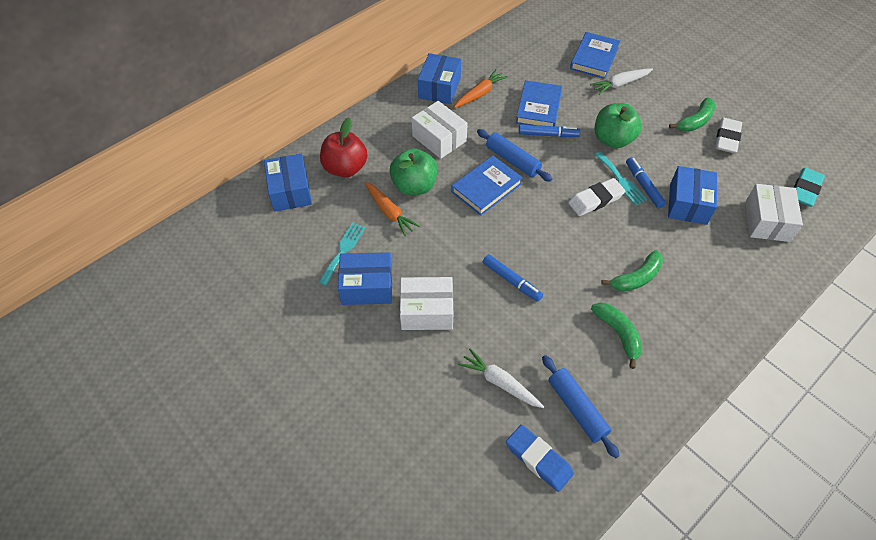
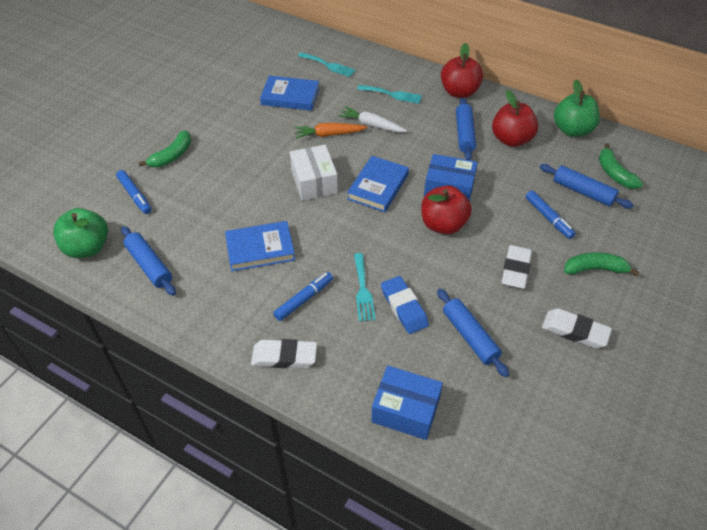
blue box: [264,154,312,212] [338,252,392,305] [418,53,461,104] [668,166,717,225] = 4 -> [371,366,443,440] [424,154,478,202] = 2
blue rolling pin: [477,129,552,182] [542,355,620,458] = 2 -> [121,226,176,296] [437,289,509,377] [456,98,476,160] [540,164,634,209] = 4
orange carrot: [364,182,420,236] [454,69,508,108] = 2 -> [295,123,367,139] = 1
red apple: [320,118,368,178] = 1 -> [421,186,472,234] [441,43,483,98] [492,90,538,147] = 3
turquoise eraser: [794,168,825,207] = 1 -> none = 0
turquoise fork: [318,222,366,286] [595,152,647,206] = 2 -> [298,52,356,77] [354,253,375,322] [357,85,422,104] = 3
white box: [400,277,453,330] [412,101,468,159] [745,184,803,242] = 3 -> [290,145,338,201] = 1
white carrot: [458,349,544,408] [590,68,653,95] = 2 -> [338,106,407,132] = 1
white eraser: [568,178,625,216] [715,118,742,153] = 2 -> [251,339,317,368] [502,245,532,289] [542,308,612,348] = 3

